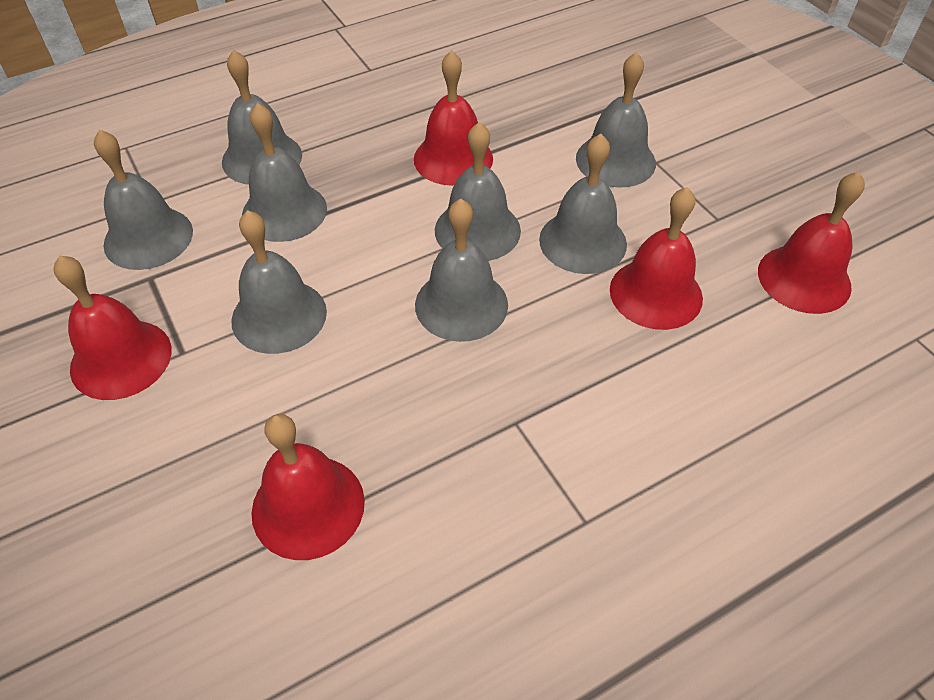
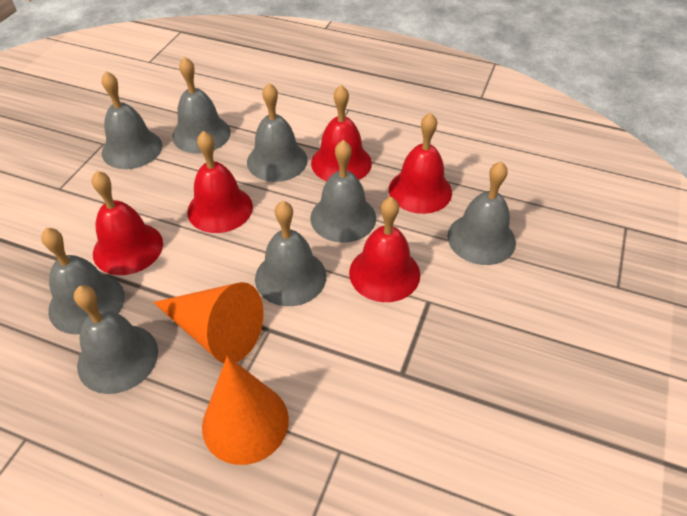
orange cone: none = 0 -> [153,282,264,363] [202,356,289,465] = 2

